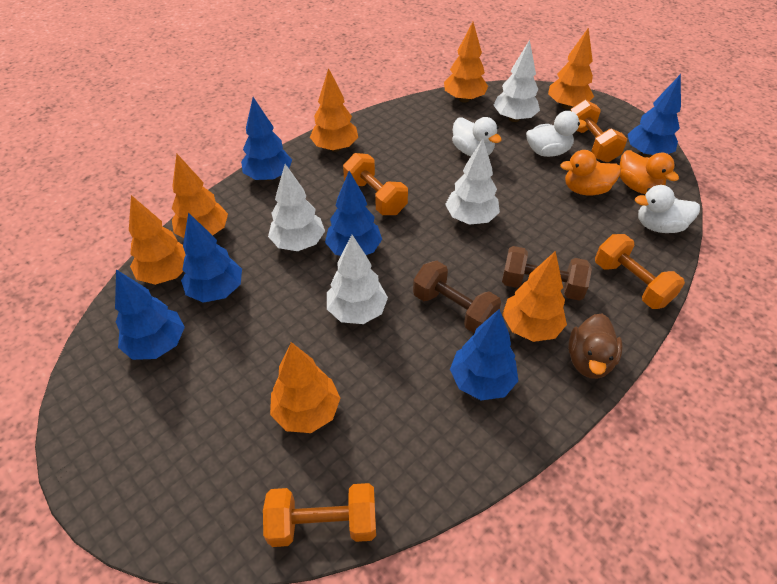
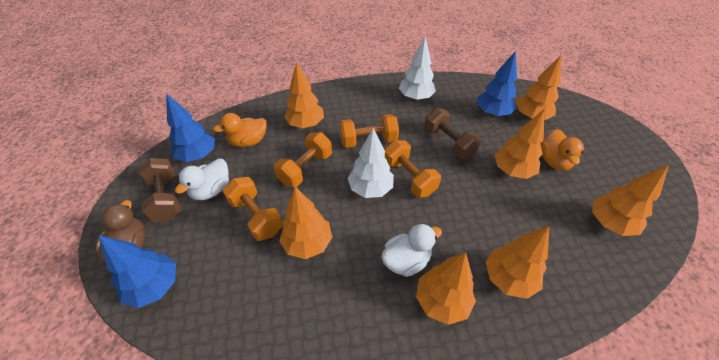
blue tree: [115,269,185,360] [181,212,242,303] [241,97,292,181] [325,171,382,256] [450,309,518,401] [627,74,681,157] = 6 -> [99,235,176,308] [166,93,215,162] [477,51,517,116] = 3
white duck: [452,117,502,156] [526,111,587,157] [635,185,700,233] = 3 -> [175,159,229,200] [381,224,442,277] = 2
white tree: [268,164,325,251] [327,235,388,324] [445,139,500,225] [493,40,540,122] = 4 -> [348,128,394,198] [399,37,436,101] = 2

